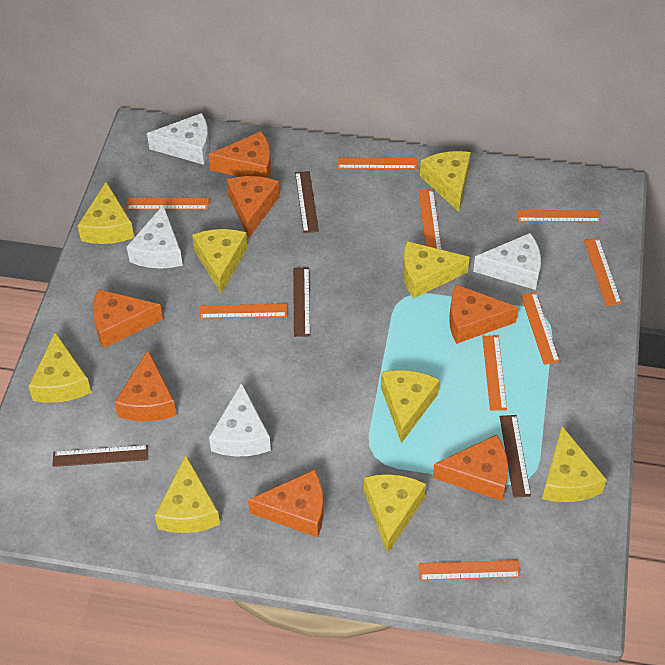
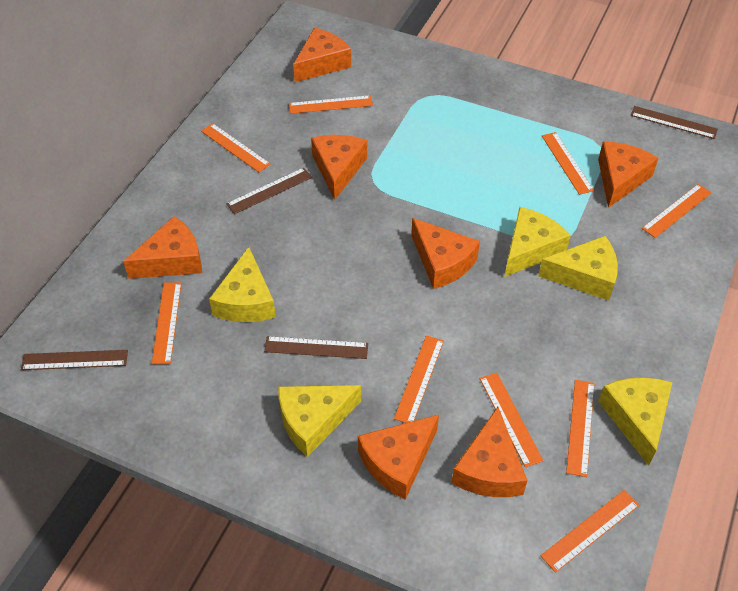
white cheese: [127,205,183,269] [147,113,209,165] [209,382,271,456] [473,233,541,290] = 4 -> none = 0
yellow cheese: [28,332,92,403] [77,182,134,244] [155,455,220,533] [192,229,248,294] [364,474,426,554] [381,370,440,443] [403,241,470,298] [420,151,471,212] [542,426,607,502] = 9 -> [209,247,276,322] [278,385,361,457] [505,207,571,277] [538,236,618,301] [598,378,672,466] = 5

